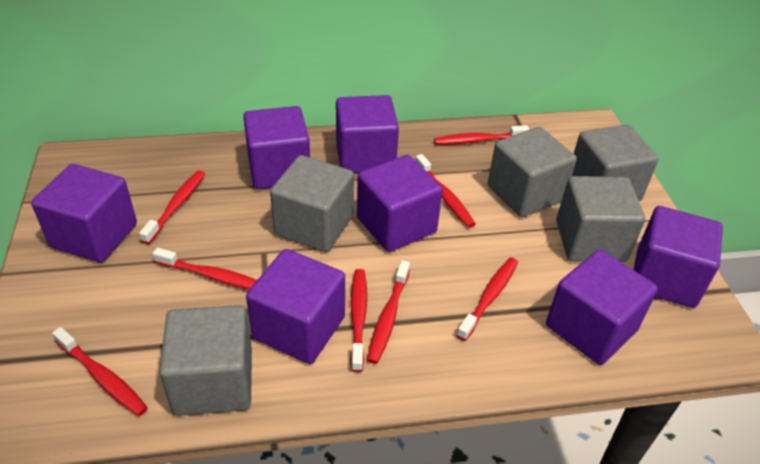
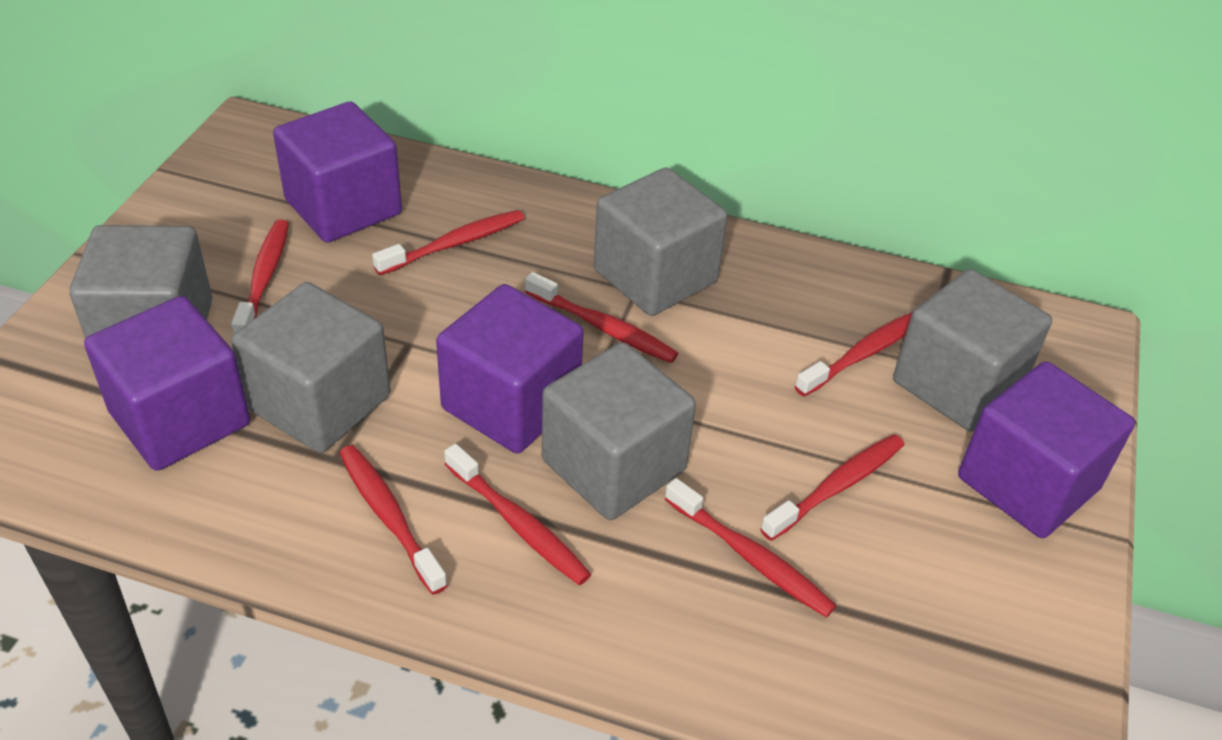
purple cube: [31,164,137,263] [243,106,310,189] [246,249,345,364] [336,95,399,173] [357,155,443,252] [546,249,658,365] [634,206,723,308] = 7 -> [84,296,250,471] [273,102,402,243] [436,284,584,454] [958,361,1135,538] = 4

